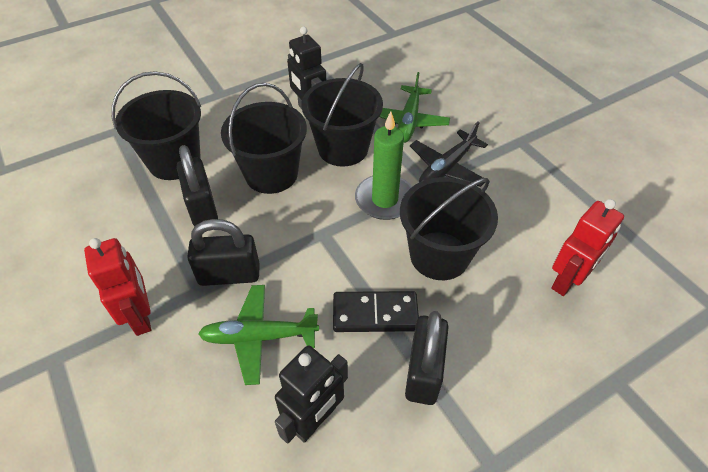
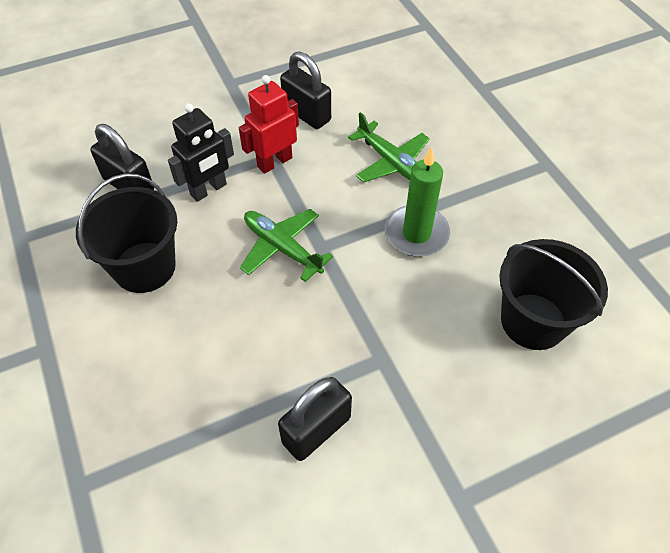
black bucket: [112,71,201,180] [221,83,307,194] [301,63,383,167] [400,177,498,280] = 4 -> [76,173,178,293] [499,239,608,350] = 2
black domino: [333,291,419,332] = 1 -> none = 0
black plane: [410,121,488,187] = 1 -> none = 0
black robot: [275,346,348,443] [287,26,326,109] = 2 -> [168,103,234,202] = 1
red robot: [84,238,151,336] [551,199,624,296] = 2 -> [239,75,299,174] = 1

